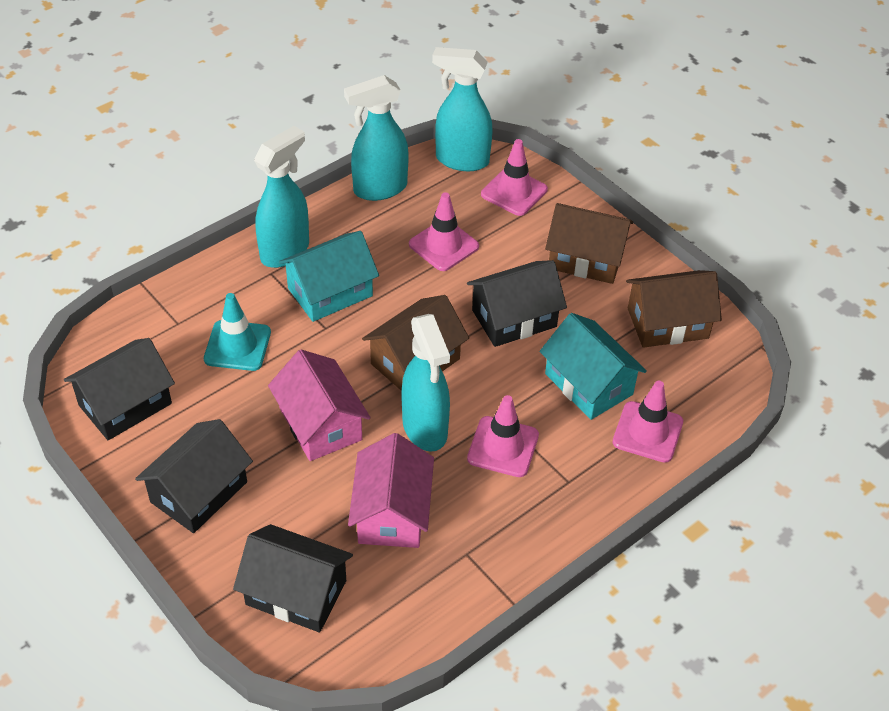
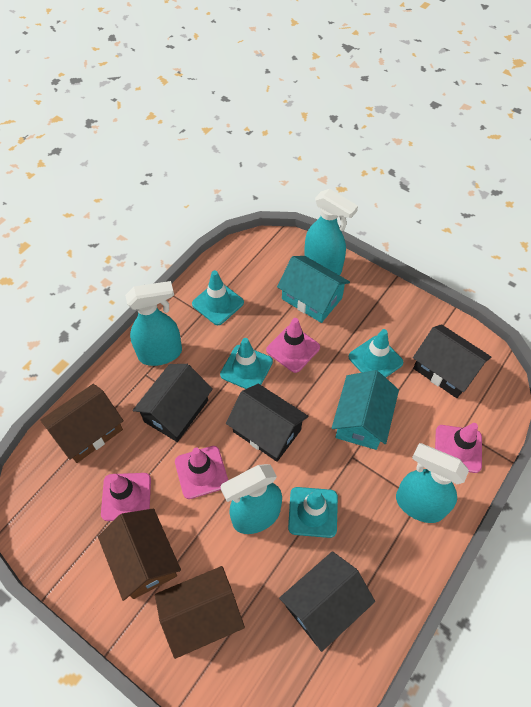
pink house: [268,349,371,461] [348,433,434,548] = 2 -> none = 0
turquoise traffic cone: [204,293,271,371] = 1 -> [192,270,244,325] [220,338,273,389] [288,487,338,538] [348,329,404,378] = 4

